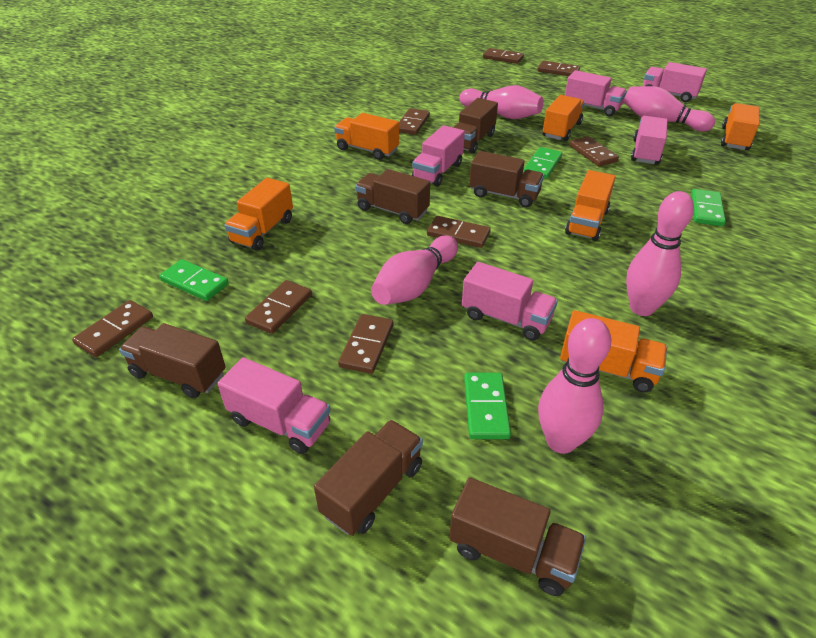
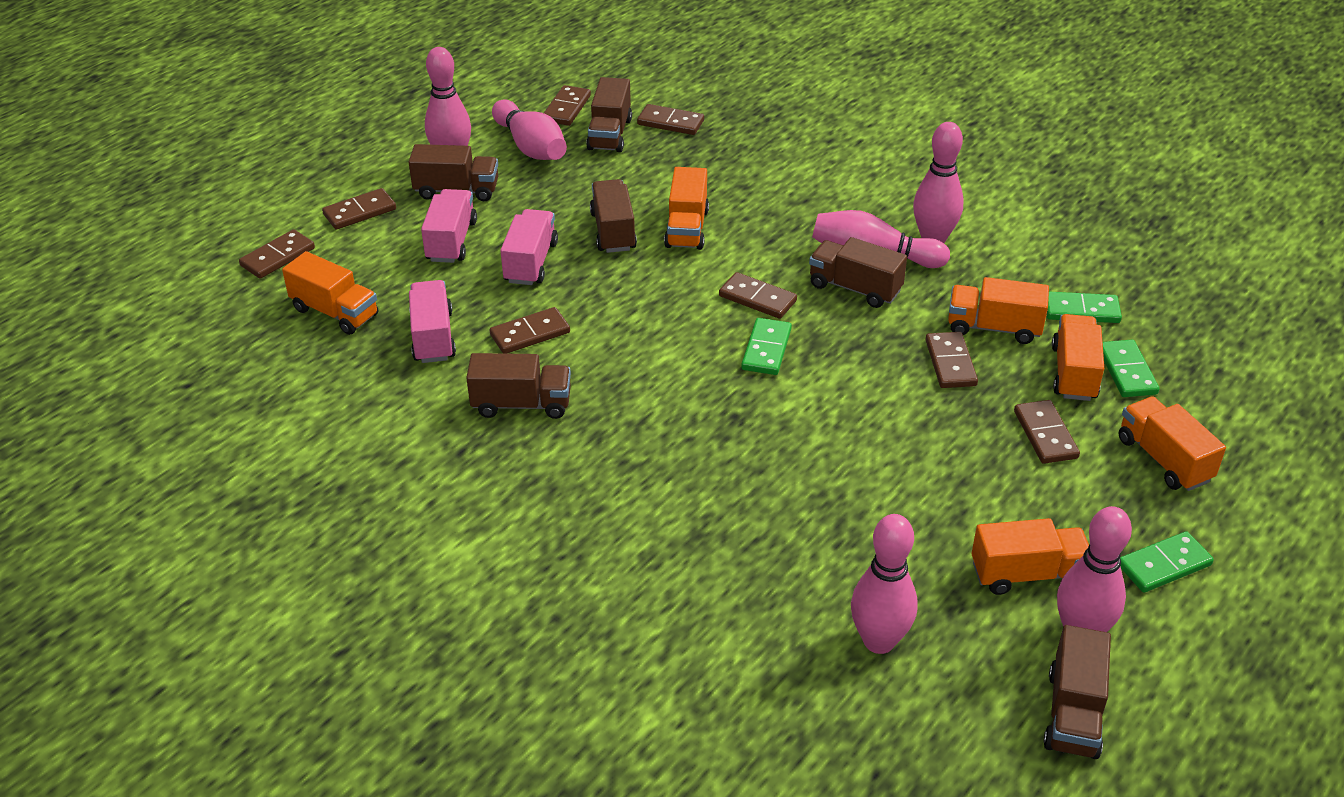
pink bowling pin: [371,235,458,305] [459,85,544,119] [538,318,611,454] [623,86,715,132] [626,191,694,316] = 5 -> [425,47,471,146] [492,100,567,160] [812,210,950,268] [851,514,918,654] [913,122,964,243] [1057,506,1132,632] = 6
pink truck: [217,357,331,454] [412,125,465,187] [462,262,558,341] [565,70,627,116] [631,116,668,164] [643,62,707,102] = 6 -> [409,280,456,363] [421,189,477,263] [500,209,558,285] = 3

